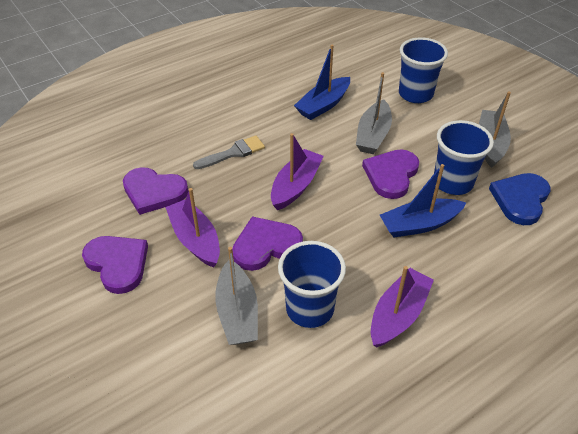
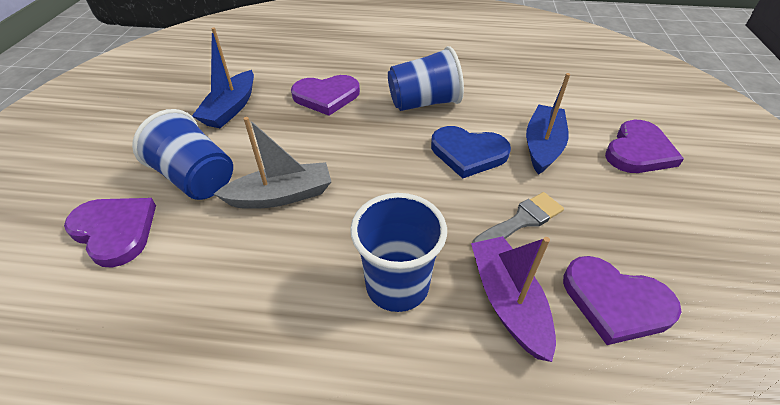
grey boat: [215,247,258,345] [356,72,392,154] [479,91,511,168] = 3 -> [214,117,331,209] = 1
purple boat: [165,188,220,268] [271,133,324,210] [371,266,434,348] = 3 -> [471,236,556,362] = 1

